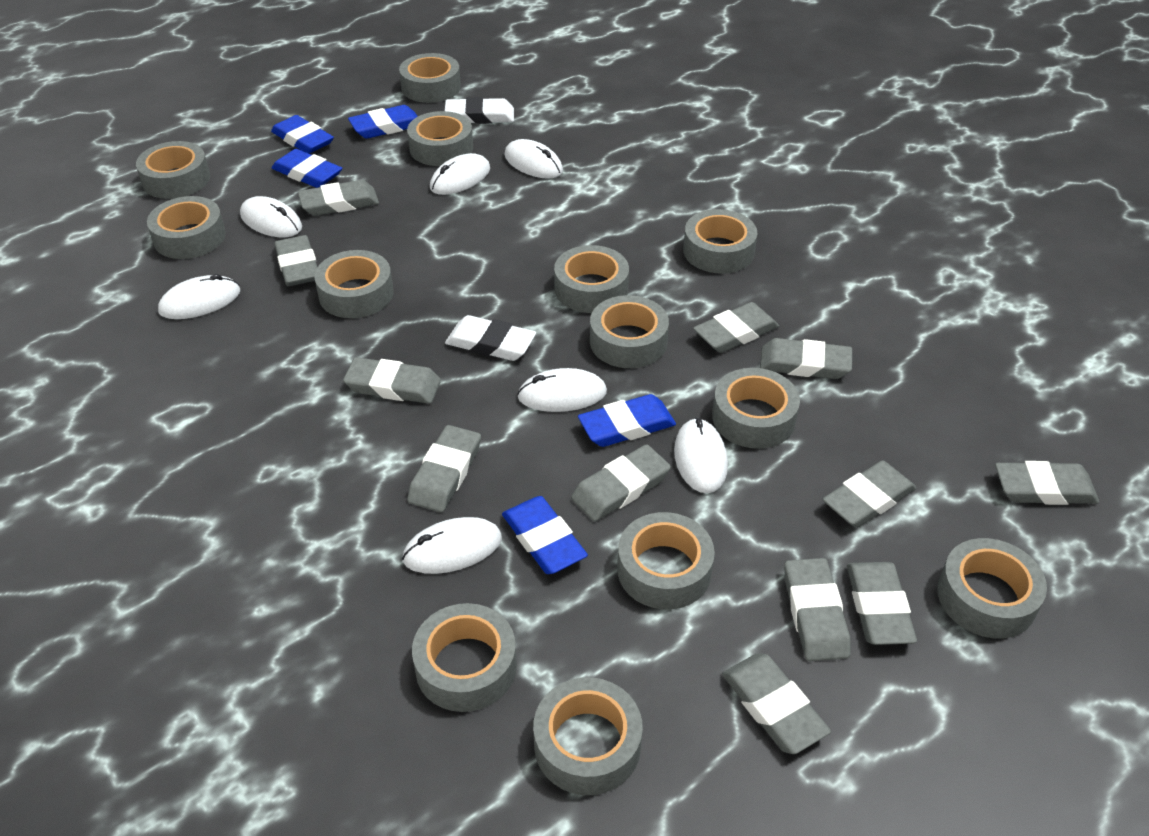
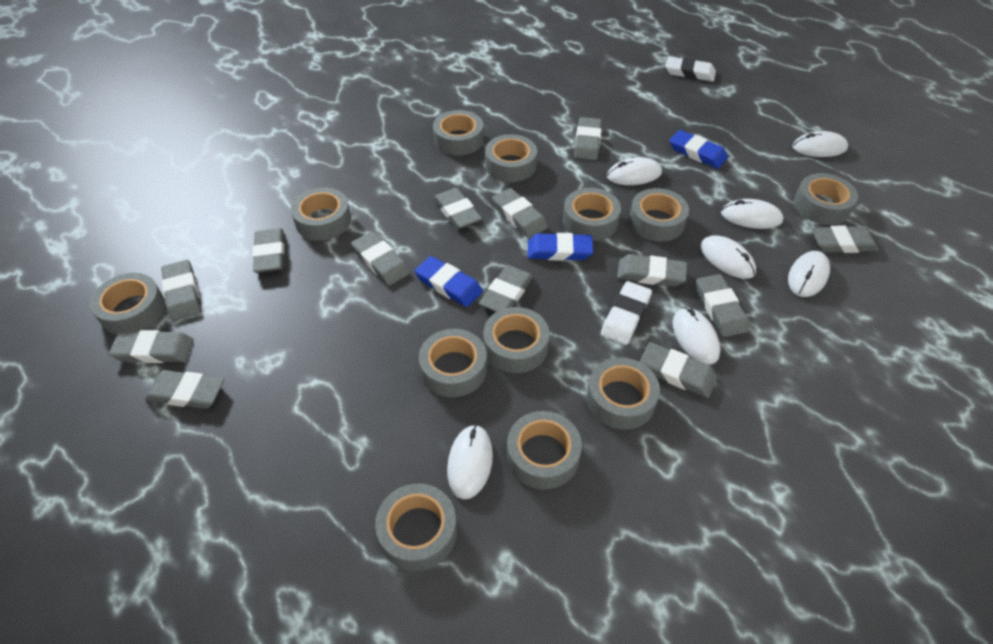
blue eraser: [271,115,334,154] [272,149,342,188] [348,105,418,139] [502,496,588,574] [578,394,676,447] = 5 -> [415,256,483,307] [528,233,593,261] [669,130,728,169] = 3
grey eraser: [274,235,317,286] [298,180,379,216] [343,357,441,404] [407,425,481,512] [571,444,671,522] [693,302,779,353] [722,653,831,754] [760,338,852,379] [784,558,851,661] [823,461,916,528] [847,562,917,645] [995,461,1099,505] = 12 -> [109,330,194,363] [145,370,224,409] [161,260,200,321] [252,228,284,273] [351,232,410,286] [433,188,482,229] [479,265,534,312] [492,188,548,238] [574,117,602,160] [617,254,687,287] [640,342,717,398] [696,274,749,337] [812,225,879,253] = 13
grey tape: [136,141,210,199] [147,196,226,259] [314,250,393,318] [399,53,461,103] [407,111,473,166] [412,603,517,712] [533,677,643,795] [554,245,629,313] [590,295,669,368] [617,512,715,609] [683,209,757,274] [712,368,800,449] [937,538,1047,639] = 13 -> [90,273,165,335] [291,187,351,241] [375,483,457,571] [419,329,487,397] [433,110,484,156] [483,307,549,373] [485,134,537,182] [507,411,582,489] [563,188,621,241] [587,357,660,430] [629,188,689,242] [794,173,858,225] = 12

